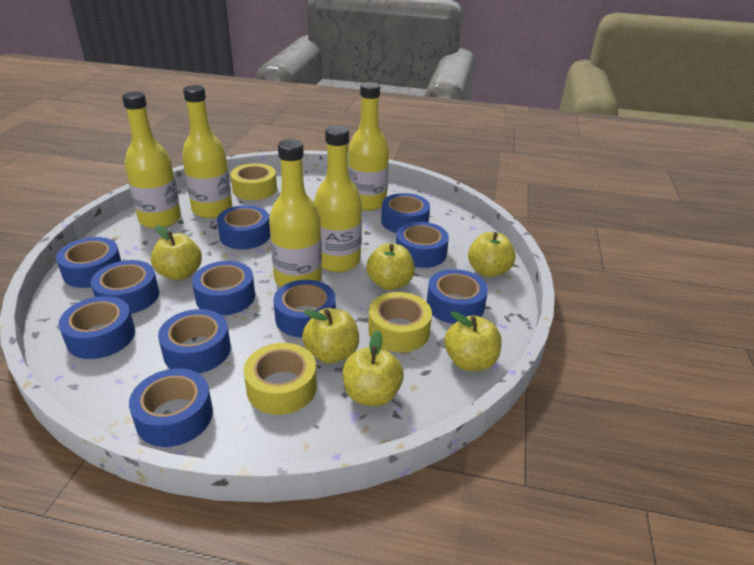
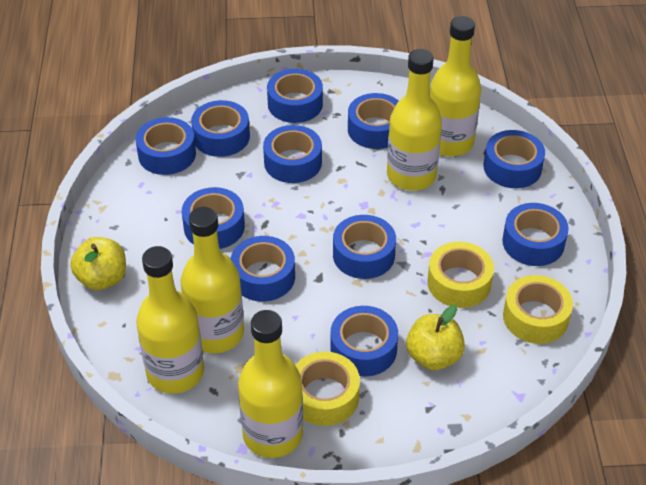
yellow apple: [151,225,202,280] [302,308,359,363] [343,330,404,406] [366,243,415,290] [444,311,502,371] [468,232,516,277] = 6 -> [70,237,126,290] [406,305,465,370] = 2

